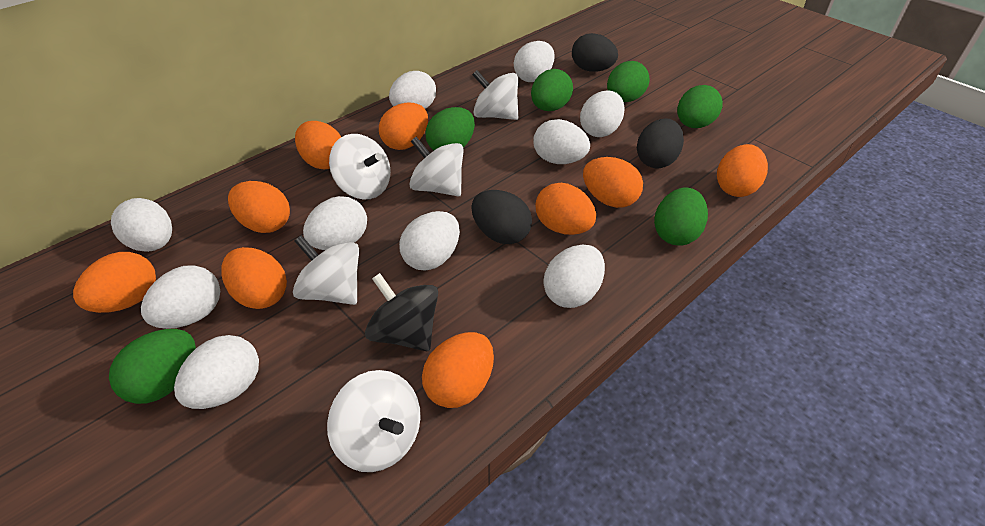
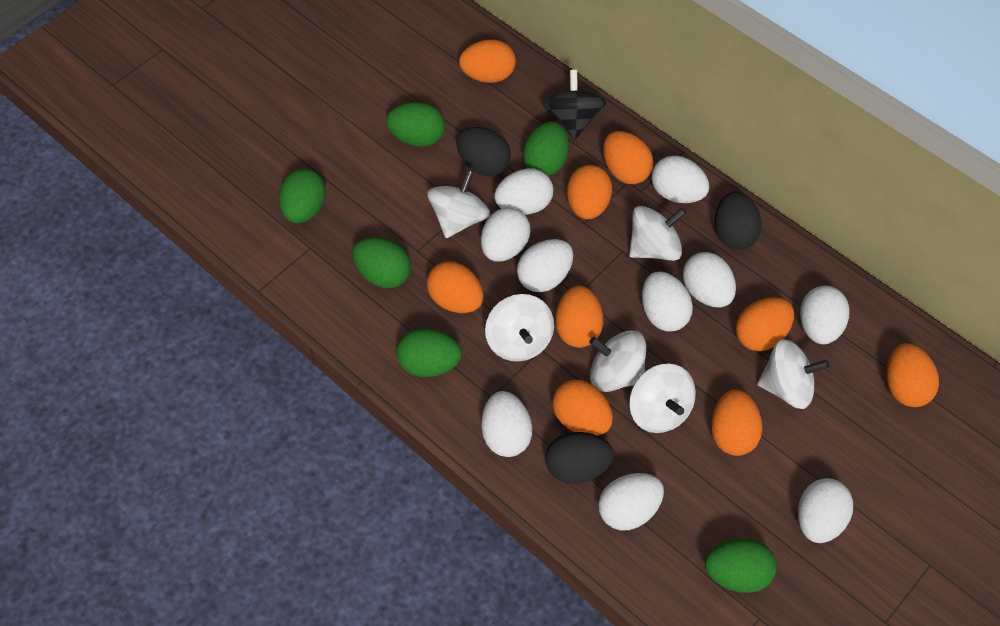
white spinning top: [293,235,359,305] [327,370,421,472] [329,134,390,200] [409,137,464,196] [472,70,518,120] = 5 -> [427,169,490,238] [485,294,554,362] [589,330,646,392] [629,206,687,261] [629,364,696,433] [757,339,829,409] = 6

